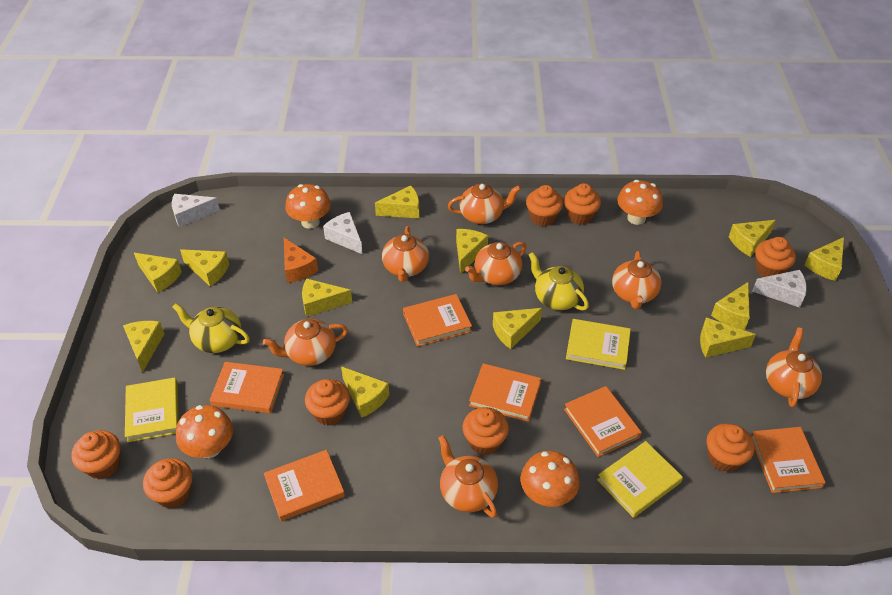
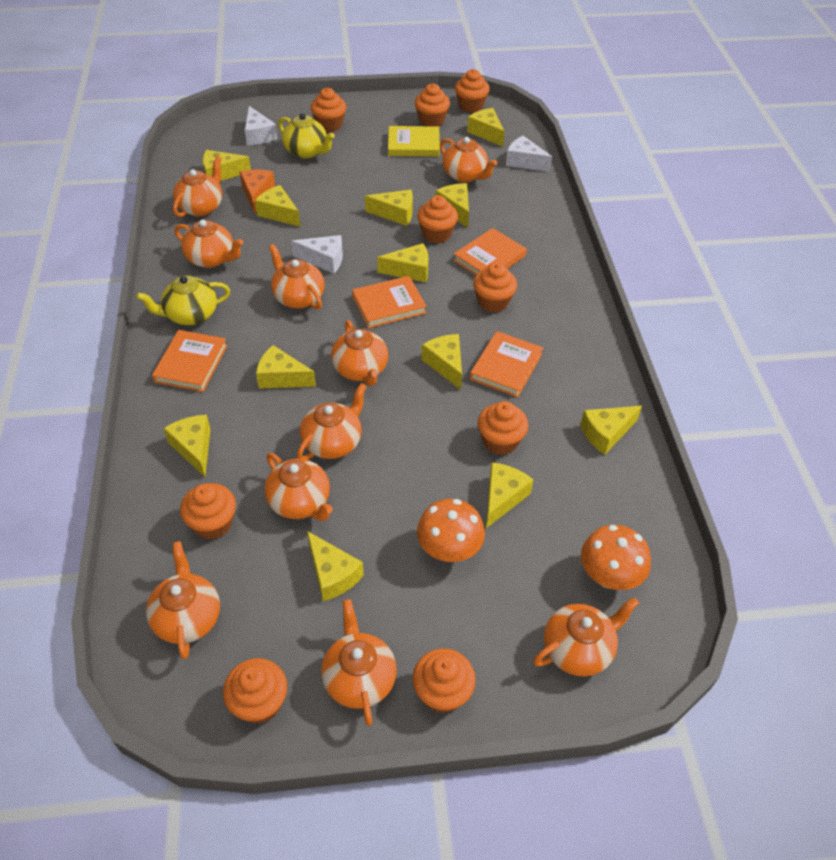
orange book: [210,362,284,414] [264,450,345,521] [403,294,472,347] [469,363,541,422] [564,386,642,457] [751,427,826,493] = 6 -> [152,330,228,392] [352,276,427,328] [453,228,527,275] [470,331,543,397] = 4
orange cupcake: [71,430,120,479] [143,458,193,508] [305,379,350,425] [463,407,509,455] [526,185,563,226] [564,183,601,225] [707,423,755,472] [755,237,796,277] = 8 -> [180,483,236,539] [223,658,287,724] [310,88,346,132] [412,648,476,713] [415,84,450,127] [417,195,458,243] [455,69,490,113] [473,262,517,312] [478,401,528,455] = 9
orange mushroom: [176,405,233,458] [285,184,331,229] [521,451,580,507] [617,180,663,225] = 4 -> [417,499,485,562] [581,525,651,590] = 2
orange teapot: [263,319,348,366] [382,226,429,282] [438,435,498,518] [448,183,521,224] [465,242,527,285] [612,251,661,309] [766,327,822,407] = 7 -> [146,541,220,659] [173,156,222,217] [174,220,243,268] [264,453,333,521] [269,244,325,310] [297,383,367,460] [321,599,397,726] [331,320,388,386] [440,137,497,182] [533,597,639,677] = 10
yellow book: [125,377,179,442] [566,319,631,370] [597,441,683,518] = 3 -> [388,126,440,157] = 1

